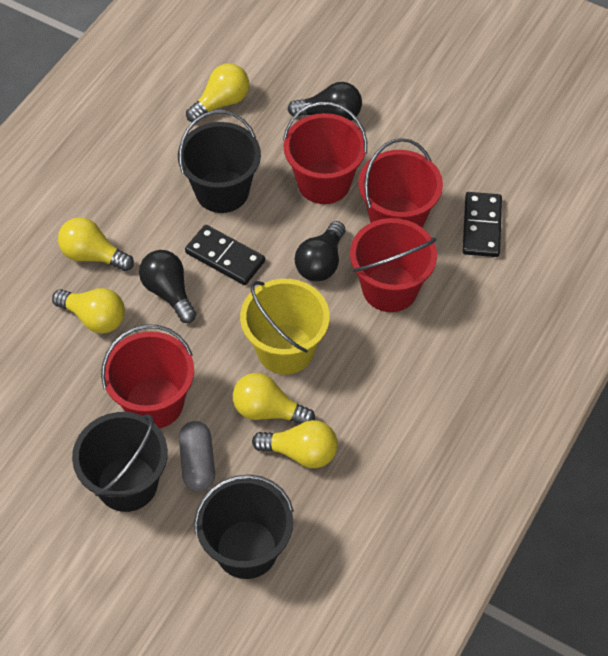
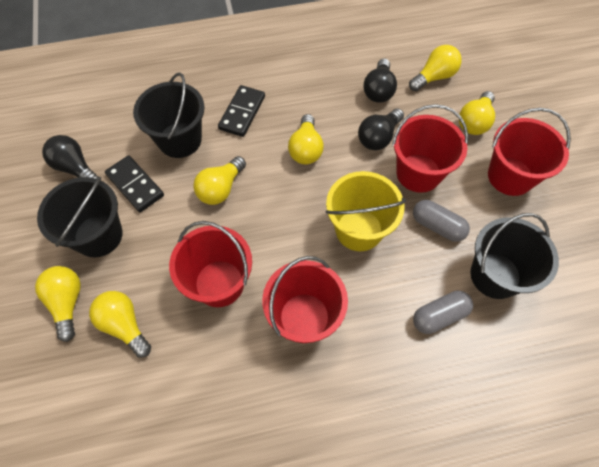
grey capsule: [179,421,215,492] = 1 -> [413,200,470,242] [413,291,473,334] = 2
yellow light bulb: [52,288,125,334] [58,217,134,271] [186,63,249,122] [233,373,315,425] [252,420,338,468] = 5 -> [35,266,81,342] [89,291,151,357] [193,156,246,205] [288,114,324,164] [409,45,462,91] [459,91,495,135] = 6

